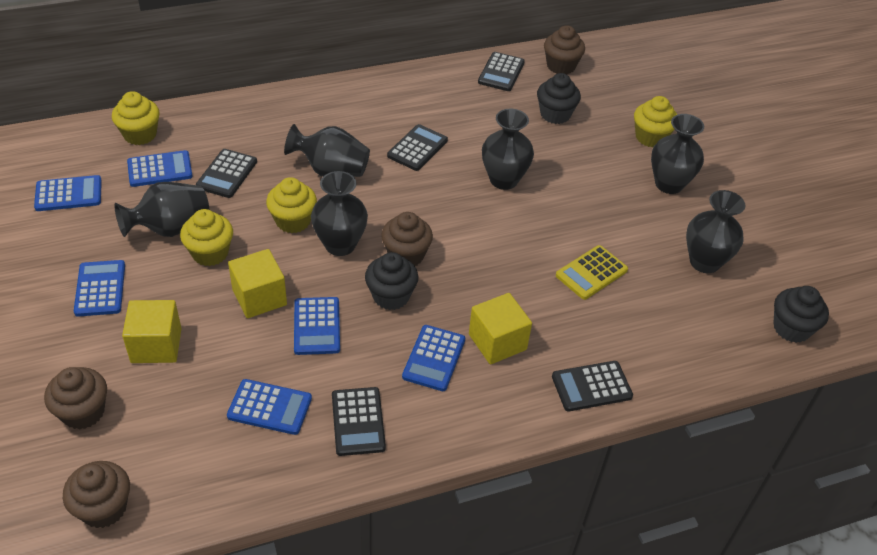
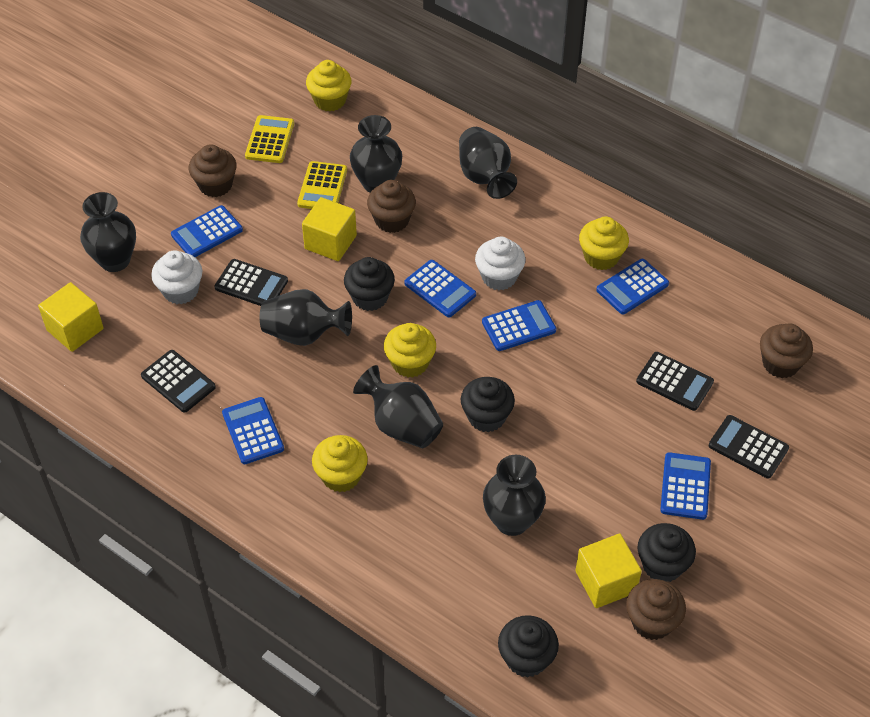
black calculator: [196,149,257,198] [332,387,386,456] [387,124,448,171] [478,52,525,91] [552,361,633,411] = 5 -> [141,350,216,413] [214,259,288,306] [636,352,714,411] [709,415,789,479] = 4
black cupcake: [365,252,419,310] [537,73,581,124] [773,286,829,343] = 3 -> [344,257,395,311] [461,377,515,432] [498,615,559,678] [637,523,696,582] = 4
white cupcake: none = 0 -> [151,250,202,304] [475,237,525,290] = 2
yellow calculator: [556,245,628,300] = 1 -> [245,115,294,163] [297,161,347,209] = 2

